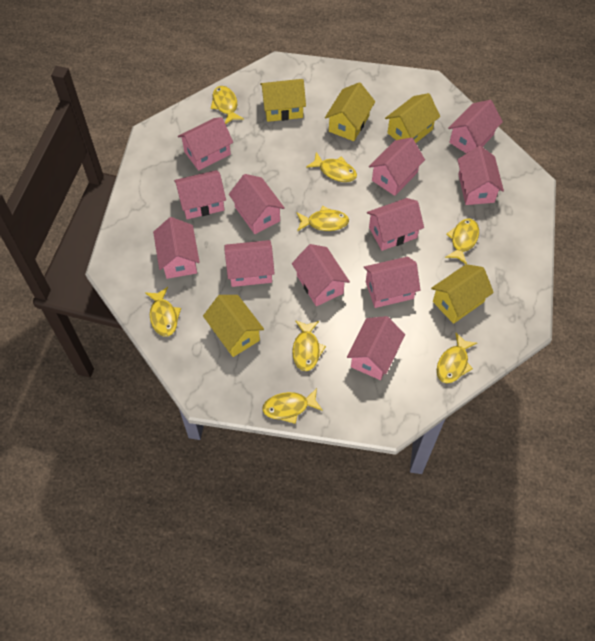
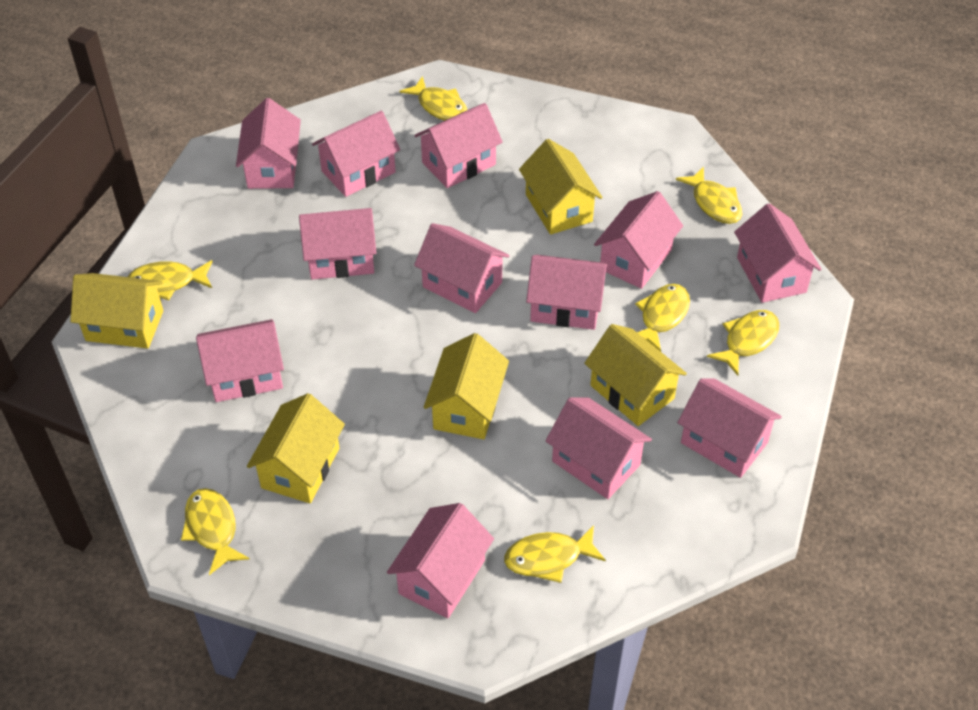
yellow fish: [145,287,181,337] [211,86,244,124] [263,388,323,424] [292,320,326,371] [297,206,349,231] [306,152,357,182] [437,333,477,383] [445,219,479,264] = 8 -> [128,260,213,300] [181,488,249,575] [399,76,467,121] [504,525,606,583] [635,284,690,352] [676,167,742,224] [707,310,779,376] = 7

